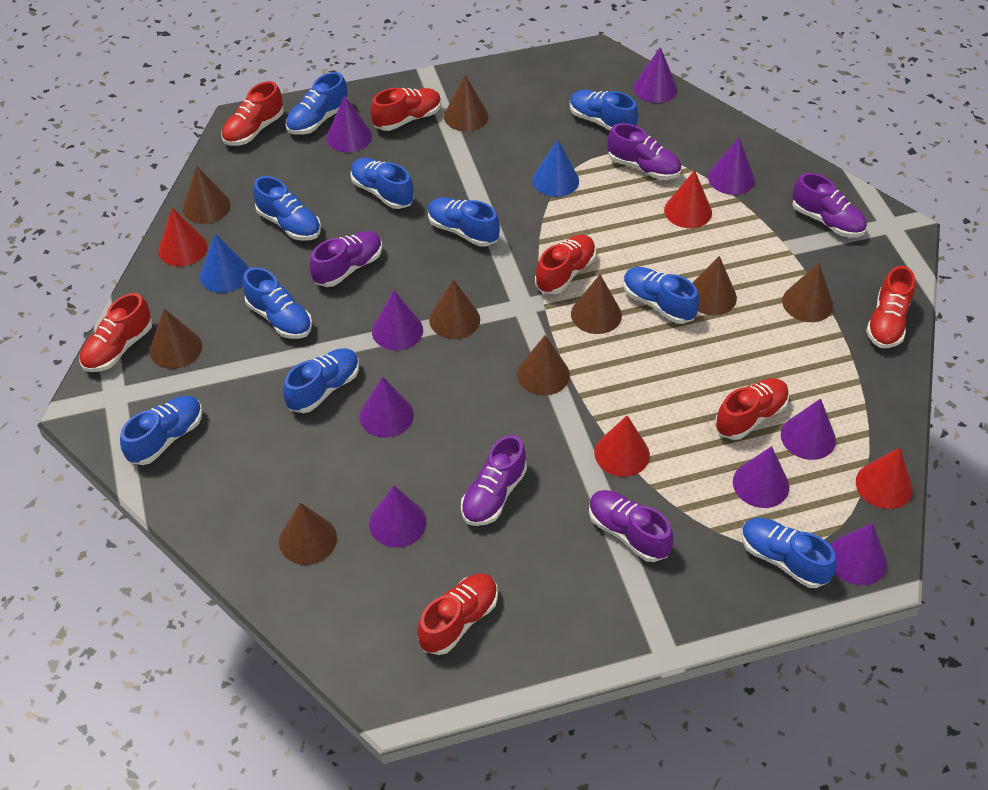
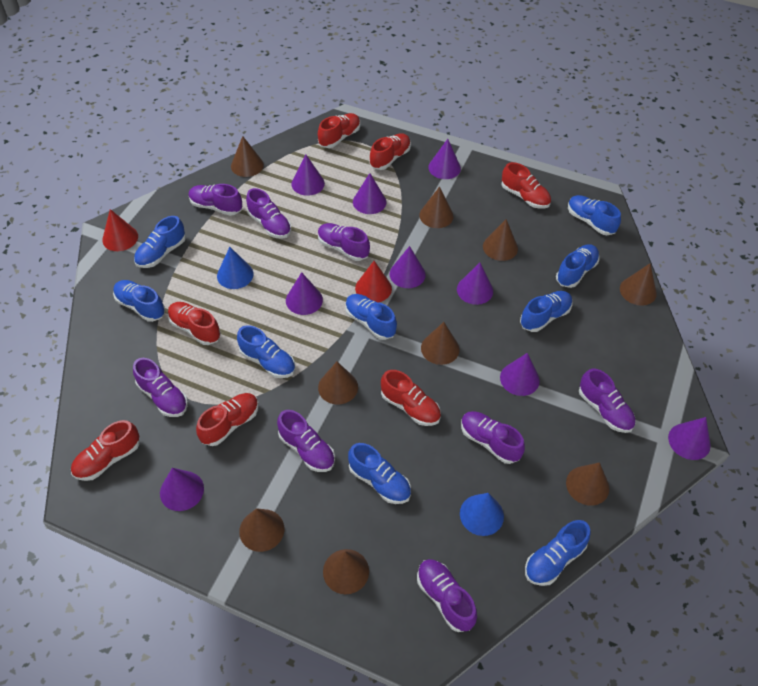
blue shoe: [120,396,202,465] [243,267,312,339] [253,176,321,241] [283,348,359,413] [286,72,348,135] [350,158,414,209] [428,197,500,247] [570,90,638,131] [623,267,699,324] [741,518,837,588] = 10 -> [113,280,165,322] [134,216,186,268] [237,325,295,378] [345,294,397,340] [348,443,411,504] [520,291,572,332] [525,520,591,586] [556,244,600,288] [568,195,621,235] = 9
purple shoe: [310,231,382,287] [461,435,527,526] [589,490,673,562] [607,123,681,180] [792,173,867,237] = 5 -> [133,358,188,417] [188,184,242,216] [246,188,292,239] [277,410,335,472] [318,223,370,261] [417,559,477,632] [461,411,525,464] [579,369,636,433] = 8
red cone: [158,208,208,266] [594,416,650,477] [664,170,712,228] [856,447,913,509] = 4 -> [102,209,138,251] [355,261,392,302] = 2

